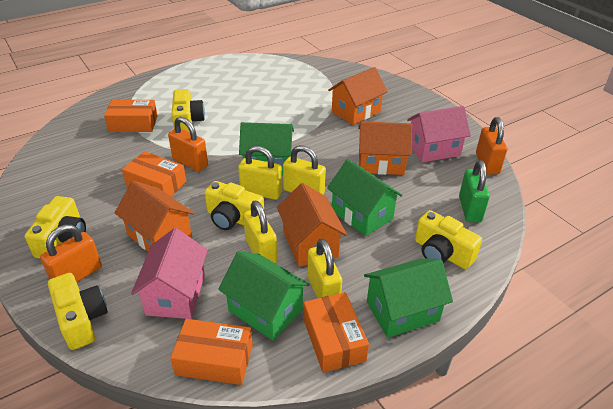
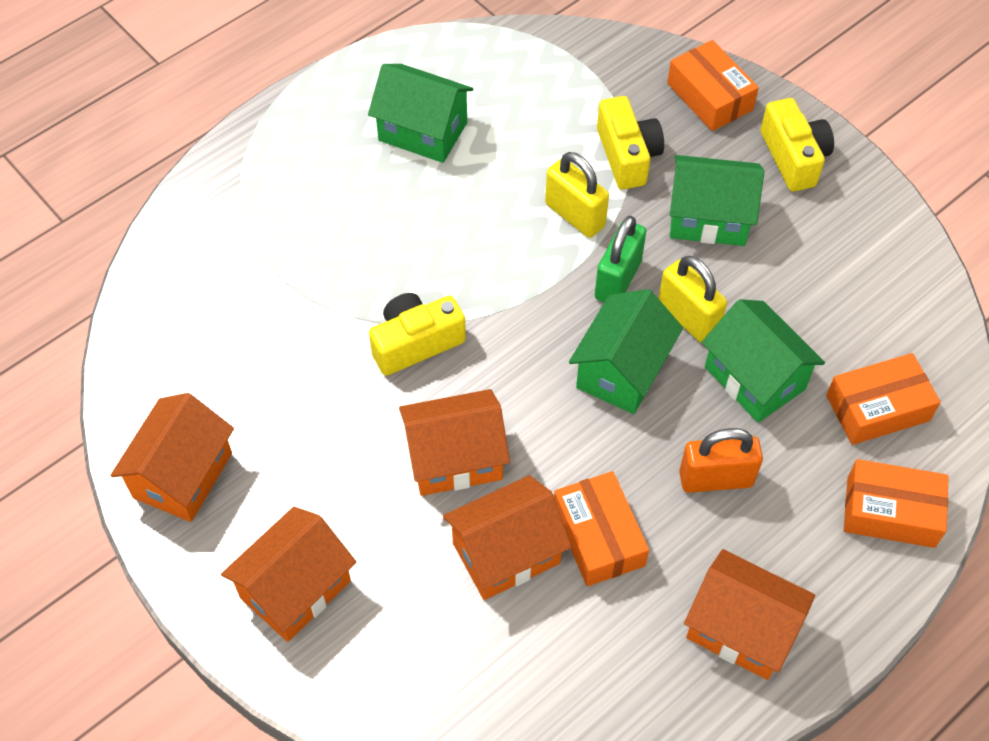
orange house: [115,181,194,252] [277,183,347,267] [328,67,388,125] [358,121,412,175] = 4 -> [110,393,234,522] [221,507,356,642] [399,389,510,496] [443,475,572,600] [684,549,815,680] = 5
orange padlock: [40,224,102,282] [168,116,208,172] [476,117,507,174] = 3 -> [679,428,763,493] = 1
pink house: [131,228,208,319] [407,106,471,163] = 2 -> none = 0
yellow camera: [25,196,86,258] [48,273,108,350] [172,89,205,132] [205,181,264,230] [415,210,482,269] = 5 -> [369,293,466,376] [597,96,664,190] [761,98,834,192] = 3
yellow padlock: [238,146,282,200] [243,201,277,263] [283,145,326,195] [307,239,342,299] = 4 -> [545,152,609,238] [658,256,727,343] = 2

